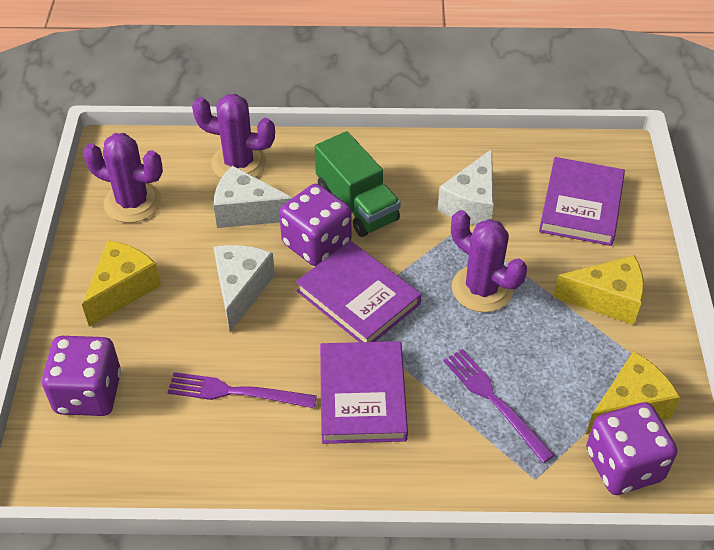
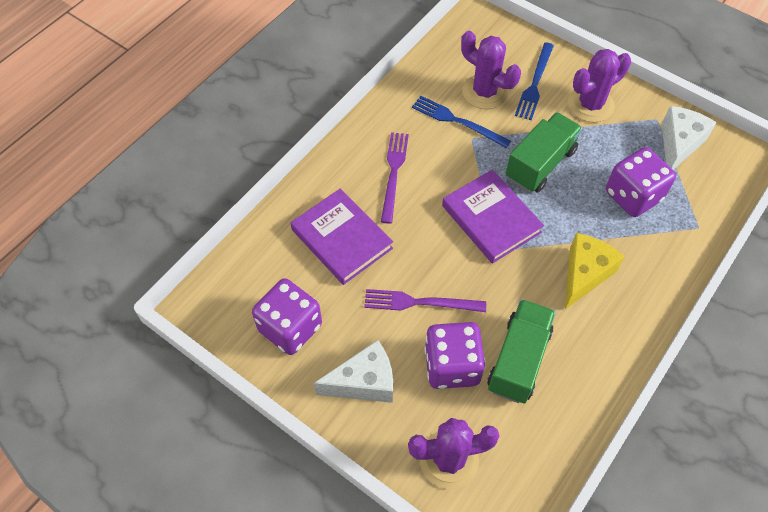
blue fork: none = 0 -> [412,96,511,148] [515,43,554,120] = 2
green truck: [315,131,401,237] = 1 -> [487,299,556,404] [506,112,583,192] = 2
purple book: [296,241,421,342] [320,341,408,444] [539,157,625,246] = 3 -> [291,188,393,285] [442,169,544,264] = 2
white cheese: [214,165,292,228] [214,245,275,332] [437,149,494,225] = 3 -> [314,340,393,403] [662,106,717,170] = 2
yellow cheese: [82,240,161,327] [553,255,644,325] [586,351,680,434] = 3 -> [565,233,624,309] = 1

